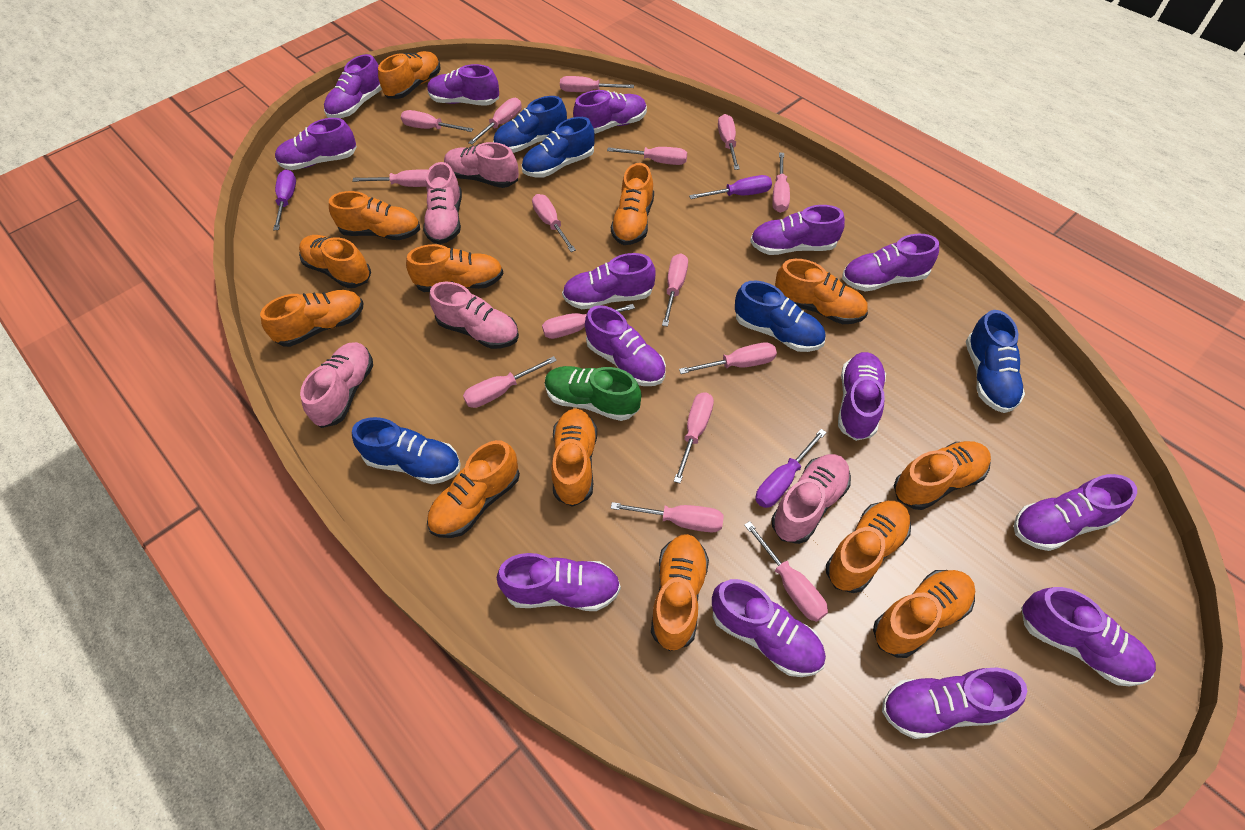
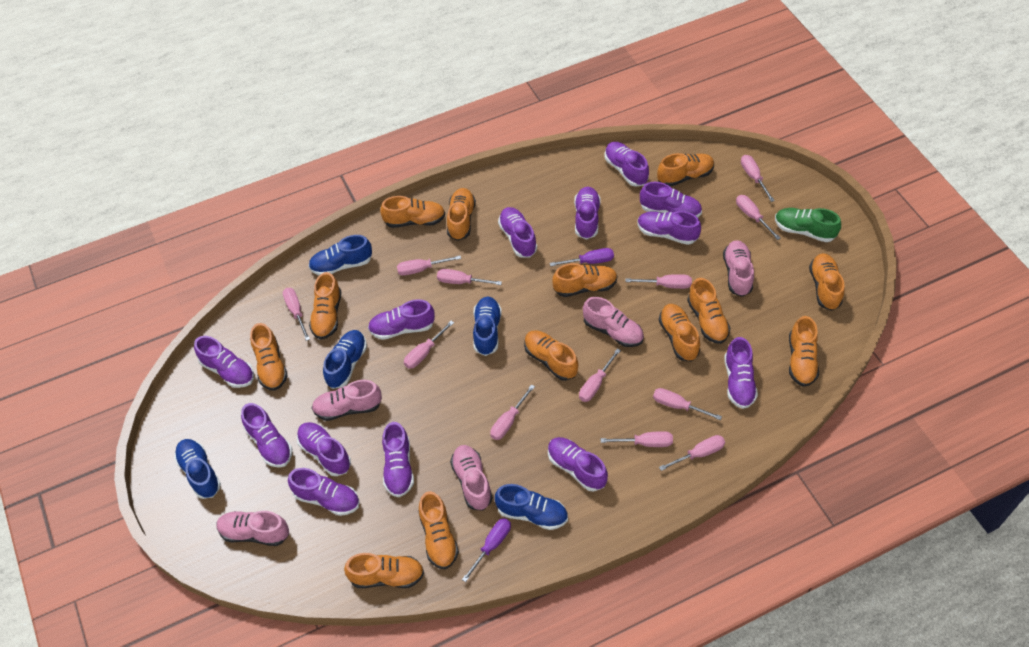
pink screwdriver: [352,169,428,187] [401,110,473,132] [463,356,557,408] [468,98,522,145] [532,194,576,252] [542,304,635,339] [560,76,634,92] [607,147,687,165] [611,502,724,532] [662,254,688,327] [674,392,714,483] [679,342,777,374] [718,114,740,170] [744,521,828,622] [772,152,790,213] = 15 -> [283,288,310,341] [397,256,461,276] [404,320,454,369] [437,269,502,285] [490,384,535,440] [579,348,621,402] [601,431,673,447] [625,274,692,289] [653,388,722,420] [659,435,725,471] [736,195,781,240] [741,155,775,202] = 12
purple screwdriver: [273,170,296,230] [689,175,772,199] [756,429,827,508] = 3 -> [462,518,511,582] [550,248,614,266] = 2
purple shoe: [275,118,357,170] [324,54,382,118] [428,64,499,106] [497,553,621,611] [562,253,656,309] [573,90,647,134] [585,305,666,386] [712,579,826,677] [750,205,845,255] [838,352,886,441] [842,234,939,292] [882,668,1027,739] [1014,474,1137,551] [1021,587,1156,687] = 14 -> [194,336,254,388] [241,403,292,468] [288,468,359,516] [297,422,351,476] [368,299,435,340] [382,422,414,498] [498,207,537,258] [548,437,608,491] [574,187,601,240] [605,142,649,187] [638,211,701,245] [640,182,702,217] [724,337,758,409] = 13

